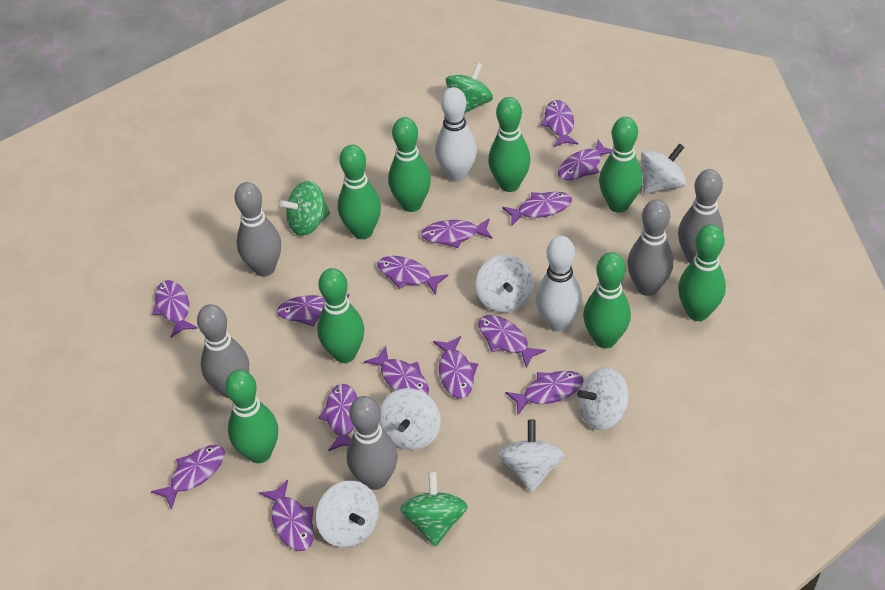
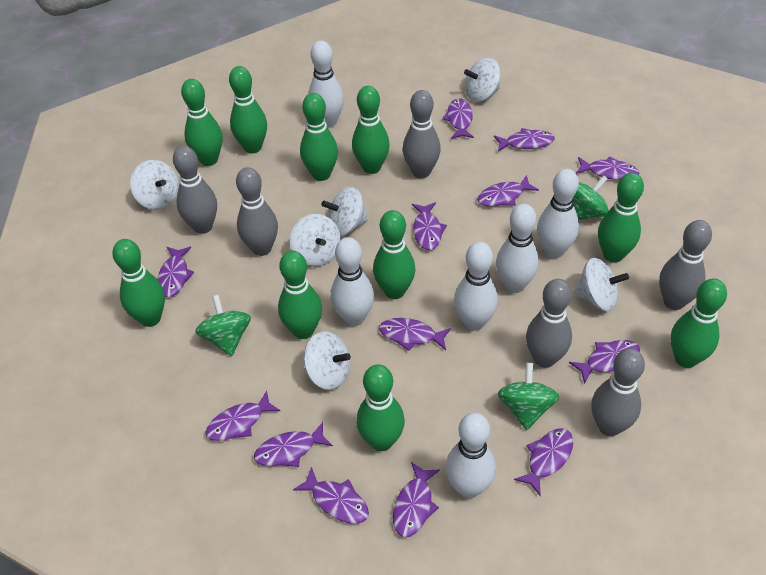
green bowling pin: [225,370,278,463] [317,268,365,363] [338,145,381,239] [388,117,431,212] [488,97,531,192] [583,252,631,348] [599,117,642,213] [678,225,726,321] = 8 -> [112,239,165,327] [181,79,222,166] [229,66,267,153] [278,251,322,339] [300,93,338,181] [352,86,390,174] [356,364,405,451] [373,210,415,299] [598,173,644,263] [671,278,727,368] = 10
grey bowling pin: [197,304,249,398] [234,182,281,277] [347,396,398,490] [627,199,674,296] [678,169,724,263] = 5 -> [173,146,217,234] [236,167,278,256] [403,90,441,178] [526,279,572,368] [591,348,645,436] [659,220,712,310] = 6
purple fish: [151,445,225,510] [152,280,198,338] [259,480,314,551] [277,294,349,327] [318,384,358,451] [364,346,429,395] [377,256,448,295] [421,218,493,248] [433,336,478,398] [478,315,546,368] [502,192,572,225] [505,371,583,415] [540,100,579,147] [558,139,612,180] = 14 -> [158,247,194,297] [205,390,281,441] [254,422,333,467] [293,467,369,524] [379,318,451,351] [393,462,440,537] [412,202,447,250] [442,98,474,139] [477,175,539,206] [494,128,555,152] [514,428,573,496] [569,340,640,384] [576,157,639,180] = 13
white bowling pin: [435,87,477,182] [536,236,582,332] = 2 -> [308,41,344,128] [331,237,374,326] [445,412,496,498] [454,242,498,331] [496,204,539,293] [537,169,579,258] = 6

